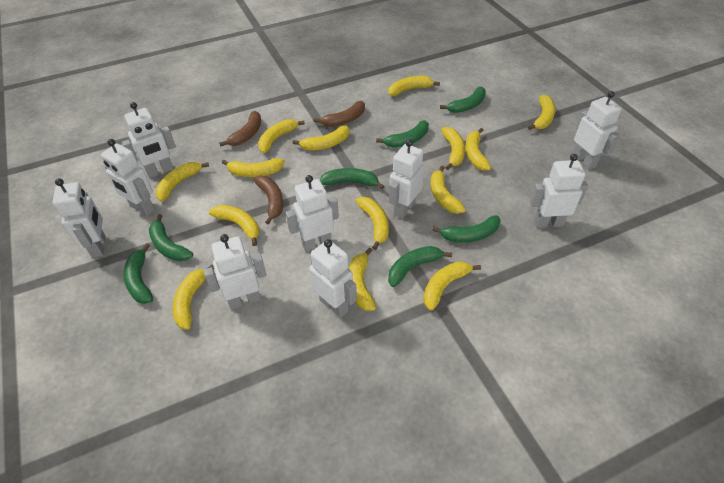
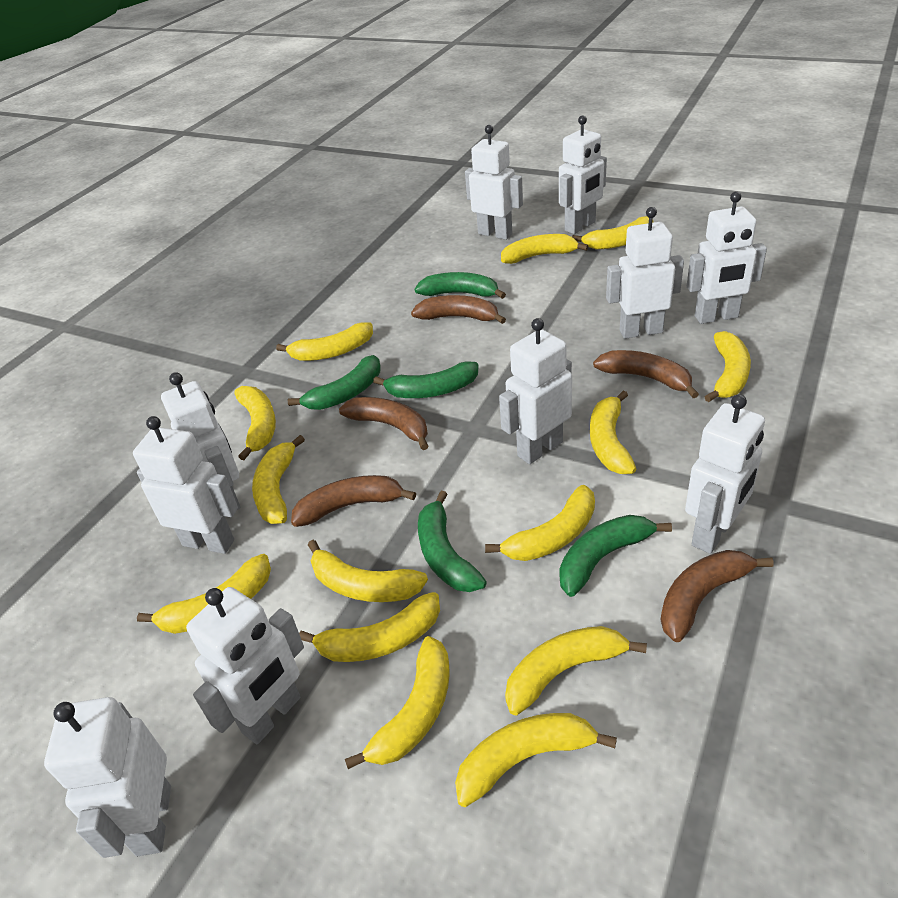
brown banana: [219,111,261,147] [253,176,283,225] [314,101,365,127] = 3 -> [291,475,416,527] [339,397,428,450] [411,295,506,324] [593,350,699,398] [660,550,774,642] = 5
green banana: [124,243,153,304] [149,214,193,261] [320,168,384,189] [376,120,429,148] [388,246,452,287] [432,215,500,243] [440,87,486,113] = 7 -> [288,355,380,410] [373,361,478,398] [415,272,506,299] [418,491,487,592] [560,515,672,597] = 5
white robot: [52,178,105,258] [101,139,155,216] [122,102,176,178] [203,234,266,309] [286,175,339,252] [309,239,357,318] [389,139,424,219] [530,154,588,228] [573,91,622,170] = 9 -> [44,697,171,858] [133,416,238,554] [161,372,240,510] [186,587,304,744] [465,125,523,240] [499,318,572,464] [559,115,607,234] [606,207,684,339] [685,394,765,554] [687,191,767,324] = 10

